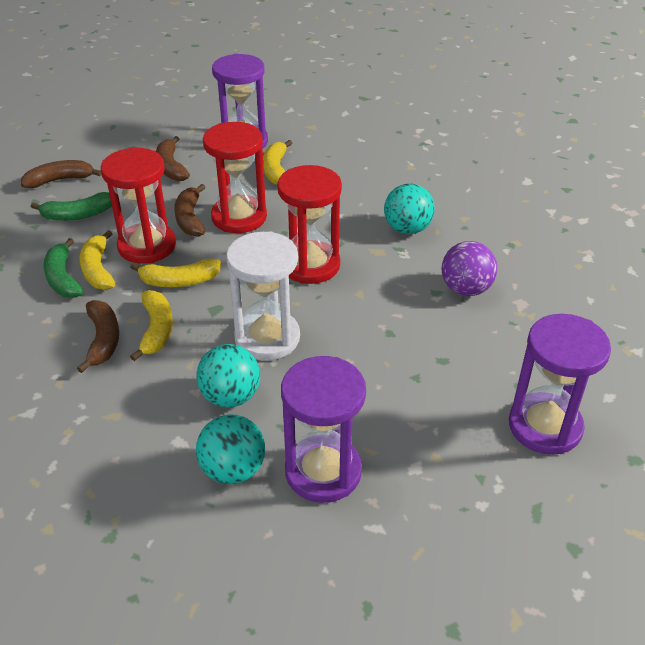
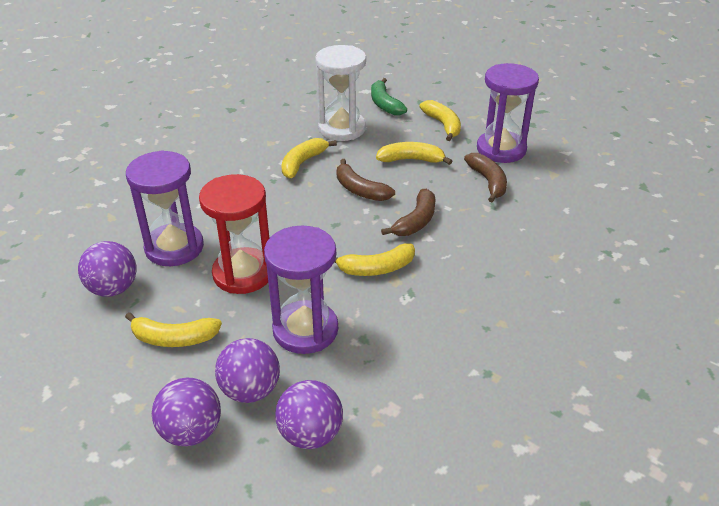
brown banana: [21,160,102,188] [77,300,119,373] [156,136,190,181] [174,184,206,237] = 4 -> [337,159,395,201] [381,189,435,236] [464,153,507,202] = 3
green banana: [31,192,112,221] [43,238,84,297] = 2 -> [371,78,407,116] = 1
purple ball: [441,241,497,296] = 1 -> [78,241,137,297] [152,378,221,446] [215,338,280,403] [275,380,343,449] = 4
red hourglass: [101,148,176,264] [203,122,267,233] [277,165,342,284] = 3 -> [199,174,269,294] = 1
turquoise ball: [196,414,265,484] [197,344,260,408] [384,183,435,234] = 3 -> none = 0
yellow banana: [80,230,115,290] [130,259,221,287] [130,290,173,361] [263,140,292,185] = 4 -> [125,312,222,347] [281,138,337,178] [334,243,415,276] [376,142,452,165] [419,100,461,141] = 5

